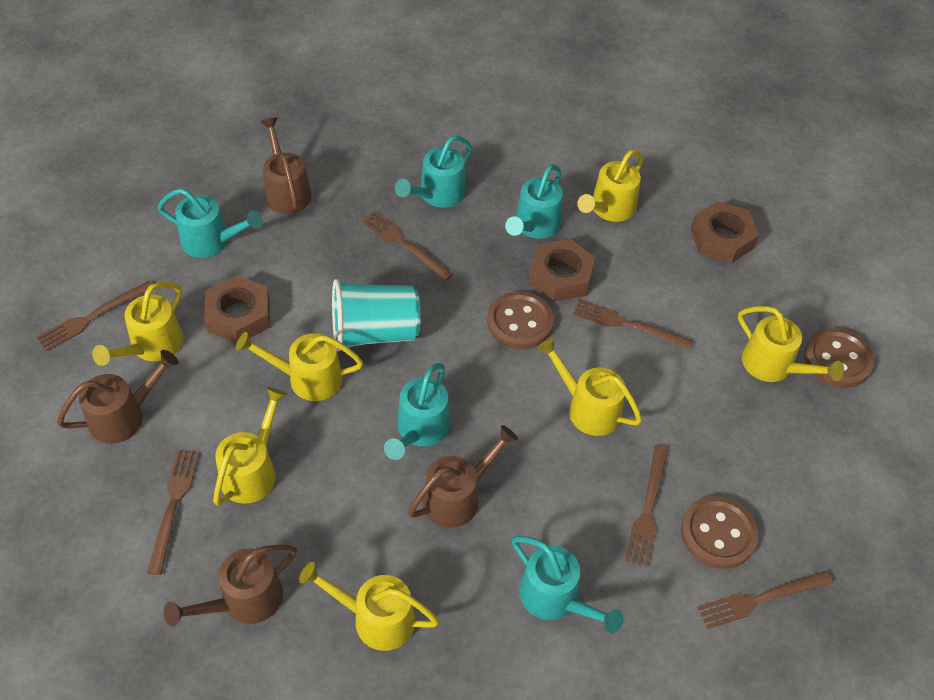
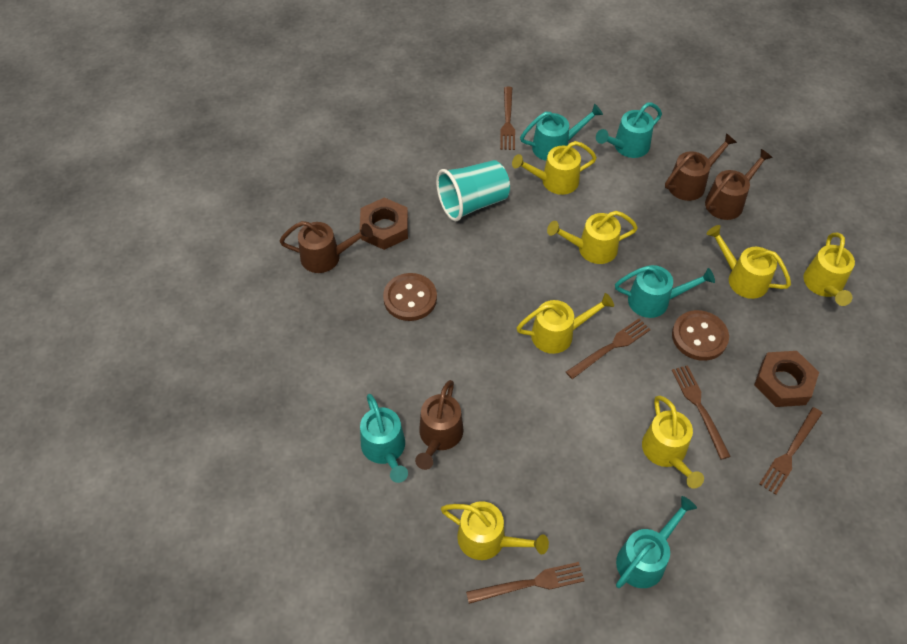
brown button: [487,291,554,349] [681,496,758,569] [804,328,874,388] = 3 -> [383,273,437,321] [672,310,729,361] = 2
brown fork: [37,281,152,351] [147,450,199,575] [361,211,453,281] [573,299,693,350] [625,445,668,567] [697,571,833,629] = 6 -> [466,562,585,604] [500,87,515,150] [566,318,651,379] [672,365,731,460] [759,407,822,495] = 5
brown nut: [204,275,270,343] [529,239,596,302] [691,201,759,263] = 3 -> [360,197,408,250] [754,351,819,407] = 2

